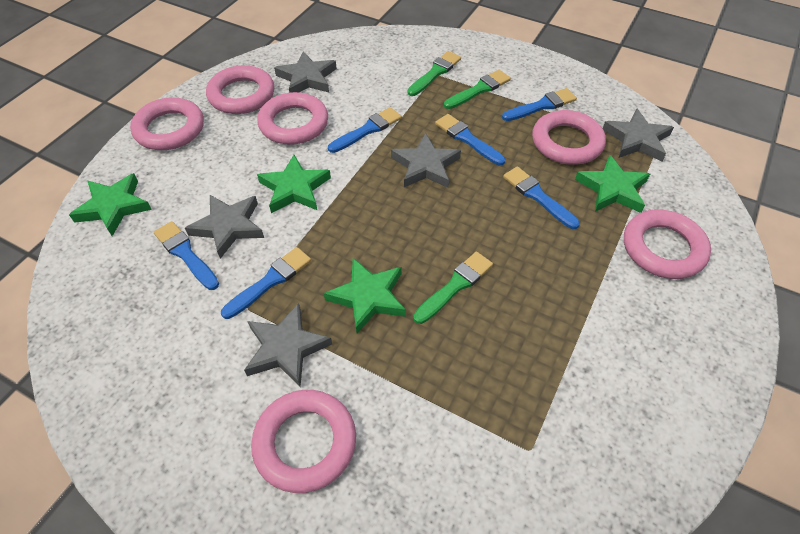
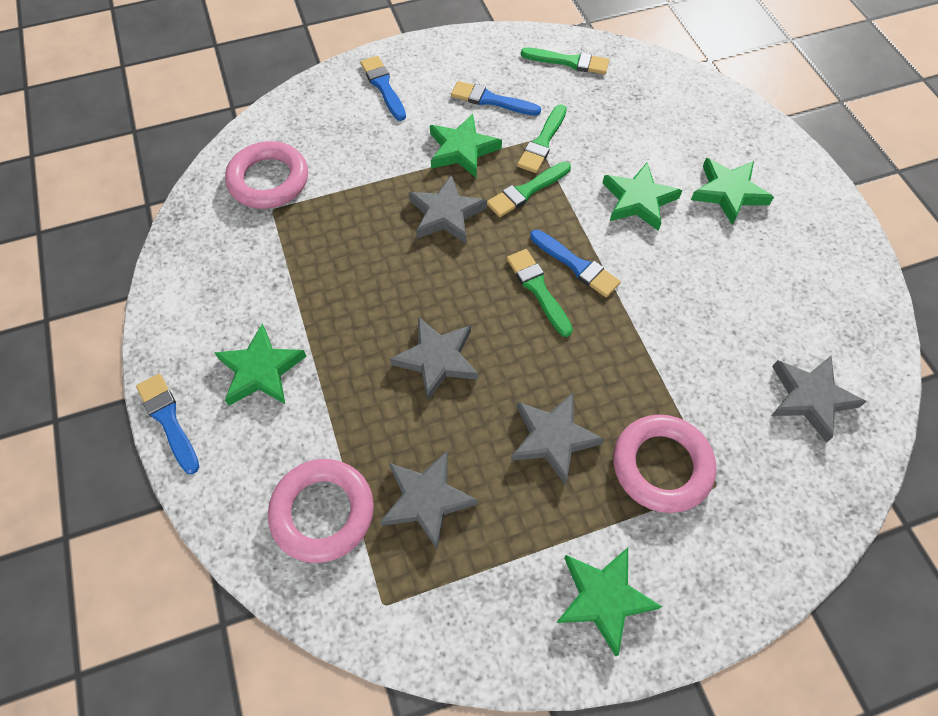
blue brush: [154,221,219,290] [221,247,311,319] [328,107,402,153] [435,114,505,165] [502,88,577,121] [503,166,580,229] = 6 -> [136,374,199,474] [360,56,406,121] [451,81,541,116] [530,230,621,297] = 4
green brush: [407,51,461,96] [413,252,493,324] [444,70,511,109] = 3 -> [487,162,571,217] [507,249,573,337] [517,104,567,173] [521,48,609,74] = 4
green star: [69,173,152,236] [257,155,331,213] [324,258,406,334] [575,155,650,213] = 4 -> [214,324,307,406] [430,114,502,178] [556,547,662,656] [602,163,682,231] [691,158,774,225] = 5
pink ring: [130,97,204,150] [206,65,274,114] [251,390,356,493] [257,92,328,145] [532,110,606,165] [624,209,711,279] = 6 -> [225,141,308,209] [268,459,374,563] [613,415,716,513] = 3

